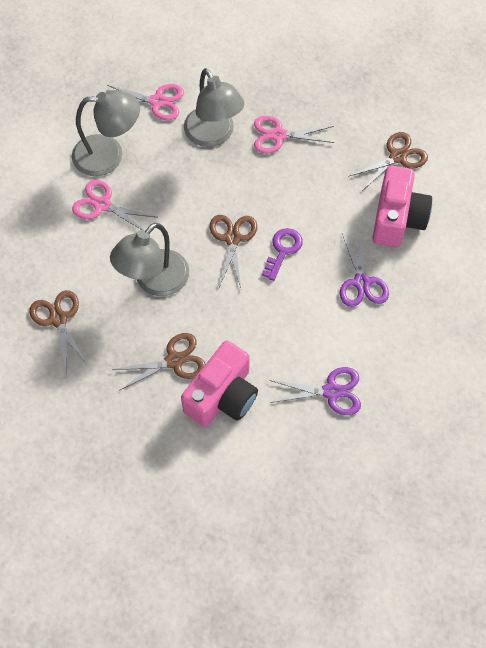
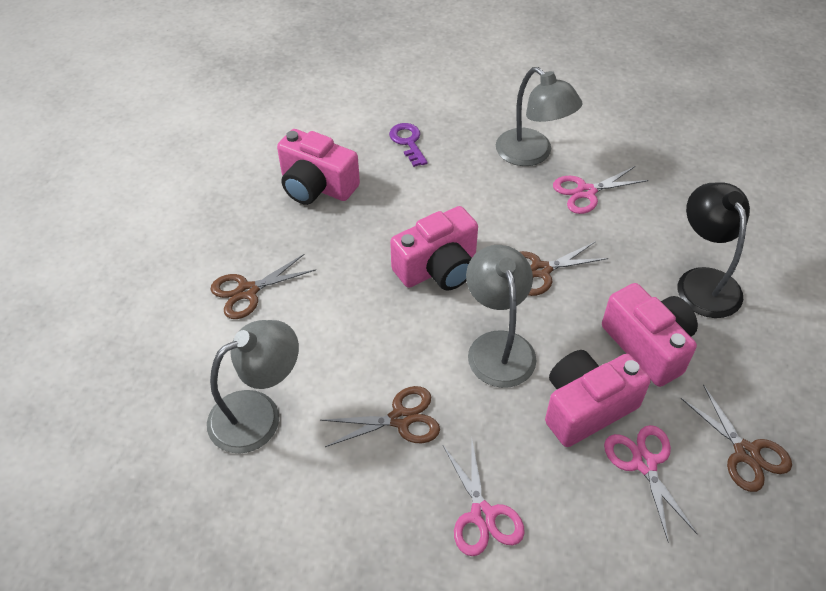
black lamp: none = 0 -> [678,182,750,318] = 1
pink camera: [181,340,258,427] [372,165,432,247] = 2 -> [277,129,360,205] [390,206,478,290] [545,350,651,447] [602,283,698,387] = 4
purple scissors: [269,367,361,415] [340,233,389,307] = 2 -> none = 0

